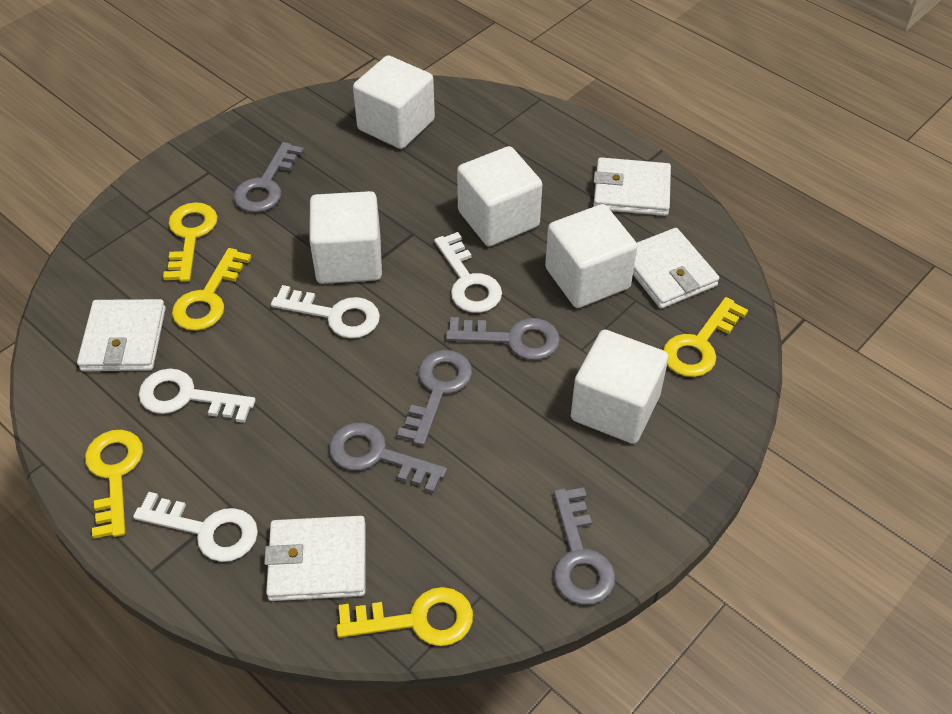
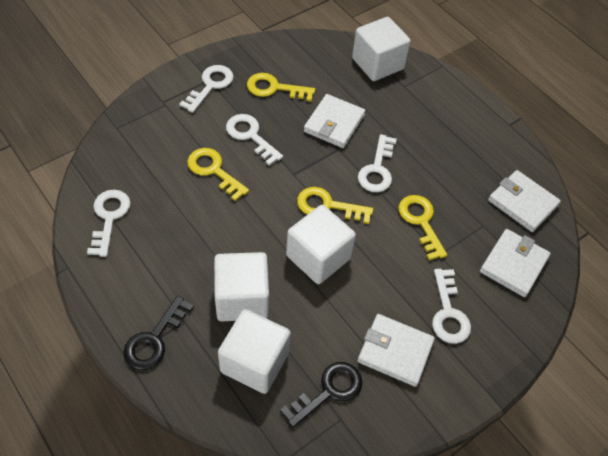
black key: none = 0 -> [123,296,194,370] [280,362,363,428] = 2
grey key: [234,142,304,213] [329,422,447,494] [397,350,472,446] [446,317,560,360] [554,488,616,605] = 5 -> none = 0
white cube: [309,191,382,284] [353,55,435,149] [457,146,542,247] [545,204,637,308] [571,330,669,444] = 5 -> [214,252,269,321] [218,309,291,394] [286,205,356,284] [352,17,411,81] = 4
white key: [133,492,258,562] [139,368,256,423] [271,285,380,338] [434,232,502,313] = 4 -> [87,190,131,257] [179,65,234,113] [226,114,283,166] [358,134,397,192] [432,269,471,344] = 5
yellow key: [85,430,143,539] [163,202,218,282] [172,248,252,331] [337,587,473,646] [663,297,748,377] = 5 -> [187,148,249,201] [247,73,315,102] [297,187,373,224] [398,195,447,261] = 4

